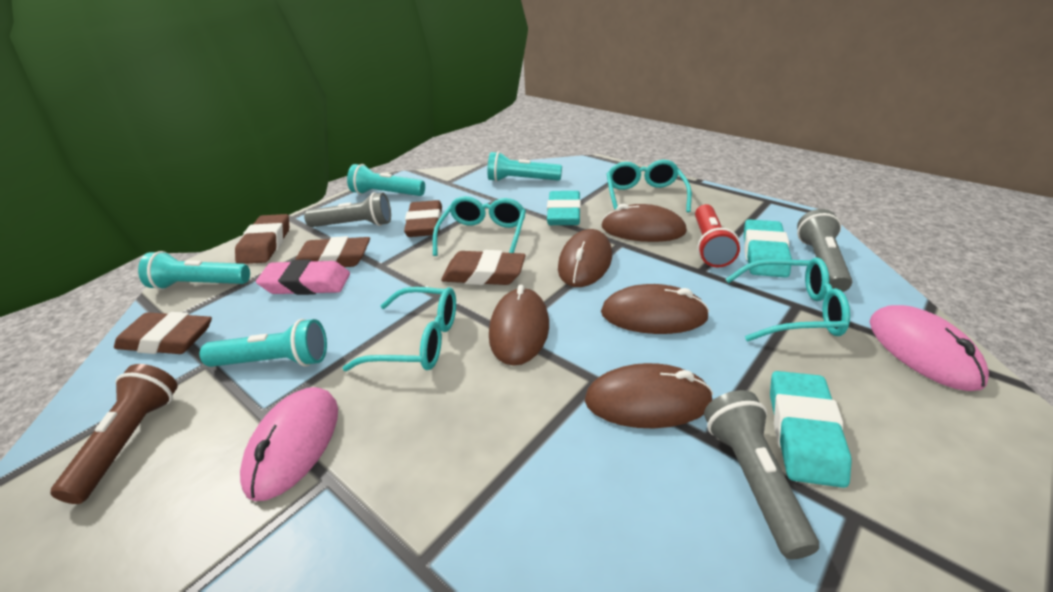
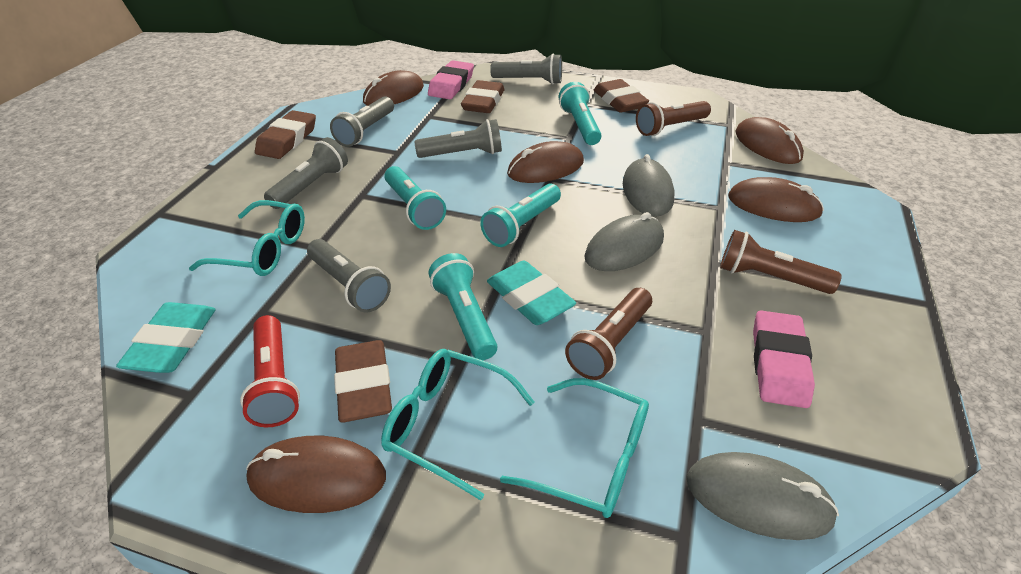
brown eraser: [114,312,212,354] [235,214,289,264] [295,236,370,267] [404,200,442,237] [441,250,526,285] = 5 -> [255,110,316,159] [334,340,392,423] [461,80,505,113] [593,79,649,113] = 4
brown flashlight: [50,364,178,504] = 1 -> [565,288,652,380] [636,101,711,136] [720,230,842,294] = 3
grey flashlight: [304,192,391,227] [704,390,819,559] [797,209,852,292] = 3 -> [264,137,348,209] [307,239,391,312] [330,96,394,147] [414,119,502,158] [490,54,562,84] = 5
grey mouse: none = 0 -> [585,212,664,271] [623,154,674,217] [686,452,839,540] = 3
pink eraser: [256,259,350,295] = 1 -> [428,60,474,99] [753,310,815,408] = 2
pink mouse: [240,387,338,501] [870,305,989,391] = 2 -> none = 0
turquoise eraser: [547,191,581,225] [744,219,792,278] [770,371,852,488] = 3 -> [116,302,216,373] [487,261,576,325] = 2
turquoise glasses: [343,287,456,371] [433,196,526,256] [607,160,692,212] [725,257,850,341] = 4 -> [189,200,305,276] [381,349,534,500] [500,378,649,518] = 3

